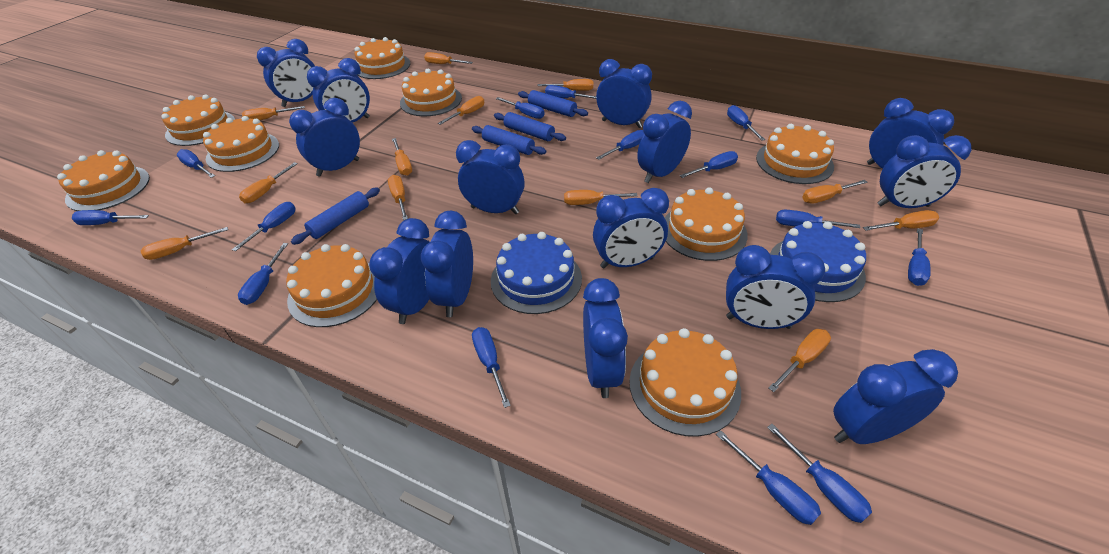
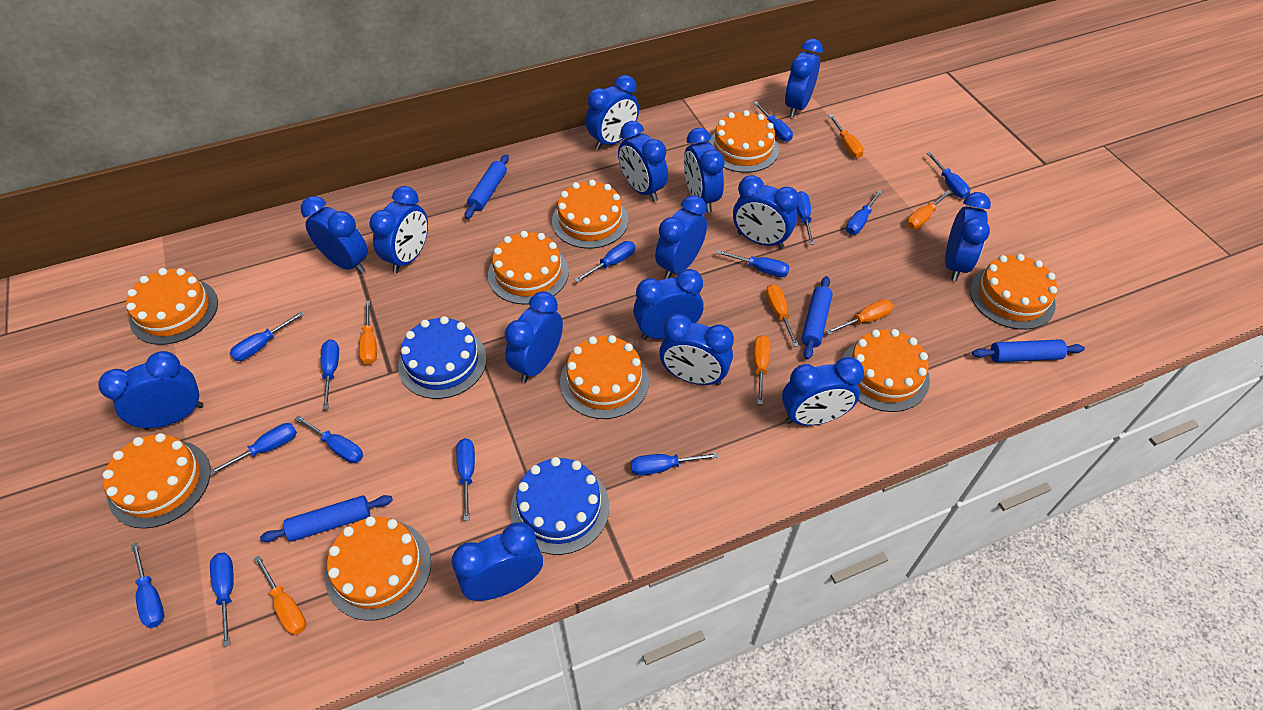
blue clock: [257,39,315,107] [289,98,360,177] [307,58,370,123] [369,218,430,324] [421,211,473,317] [456,140,525,214] [583,278,628,398] [593,188,669,268] [596,59,652,128] [637,101,692,183] [726,245,825,329] [833,349,958,444] [867,98,954,169] [877,135,972,208] = 14 -> [98,351,203,430] [301,196,368,274] [369,186,428,273] [451,522,543,601] [505,291,563,383] [586,75,639,150] [618,121,668,202] [633,269,704,340] [655,195,707,279] [659,314,734,386] [684,128,725,213] [733,175,800,249] [782,357,864,426] [785,39,823,117] [945,192,991,281] = 15
orange screwdriver: [140,227,228,260] [239,162,298,203] [242,106,305,120] [388,175,408,220] [392,138,412,176] [424,52,473,64] [438,96,484,125] [537,79,593,91] [564,190,638,205] [769,329,831,392] [802,180,868,203] [863,210,939,231] = 12 -> [254,555,306,635] [359,301,377,365] [754,335,770,405] [766,284,799,347] [826,299,893,335] [828,115,864,158] [907,190,951,230] = 7

